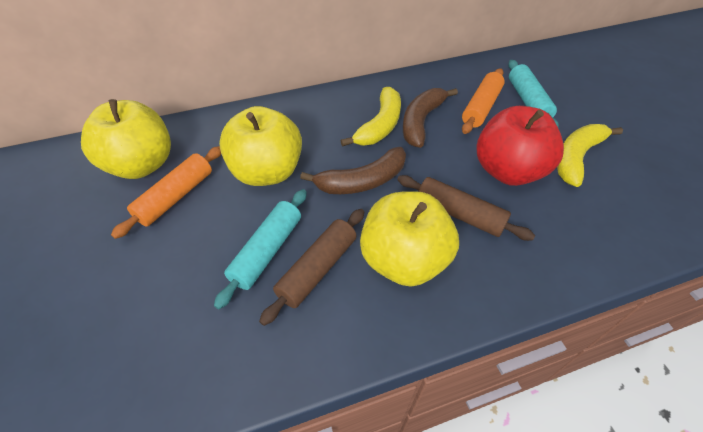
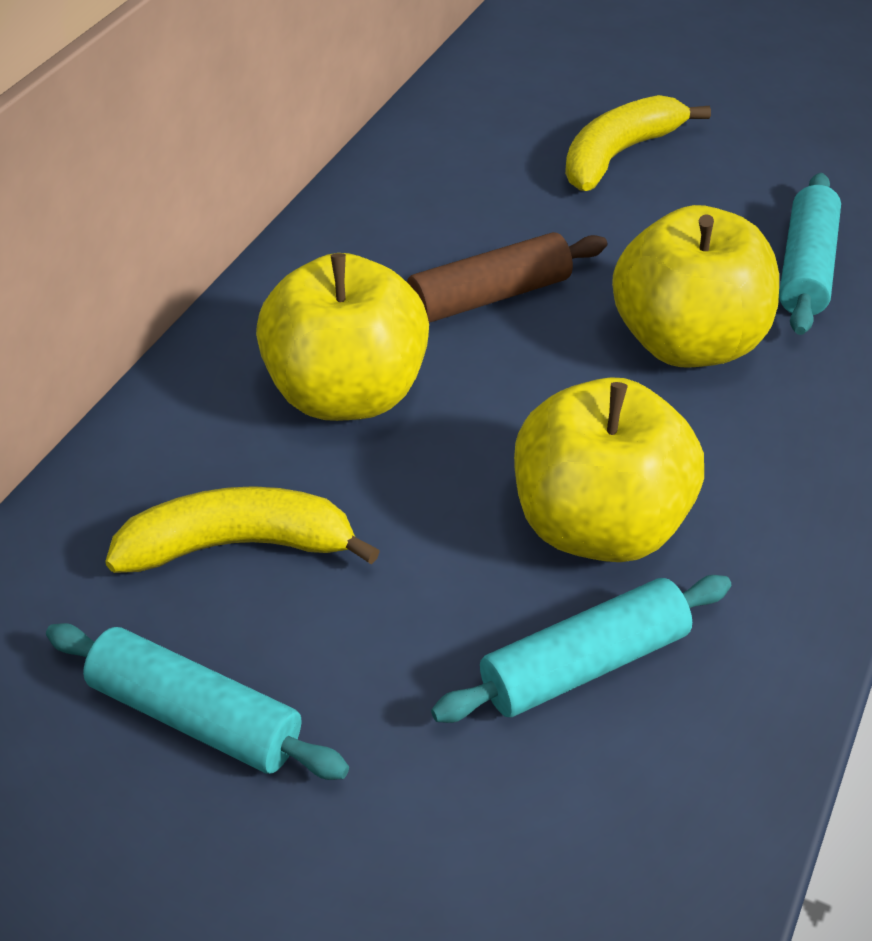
brown banana: [300,147,406,194] [403,88,458,148] = 2 -> none = 0
brown rolling pin: [259,209,364,326] [397,175,535,241] = 2 -> [407,232,607,323] = 1
orange rolling pin: [111,146,221,239] [462,68,505,134] = 2 -> none = 0
red apple: [477,106,564,186] = 1 -> none = 0
turquoise rolling pin: [214,189,307,309] [508,60,559,128] = 2 -> [46,623,349,780] [431,575,731,723] [779,173,841,335] = 3

